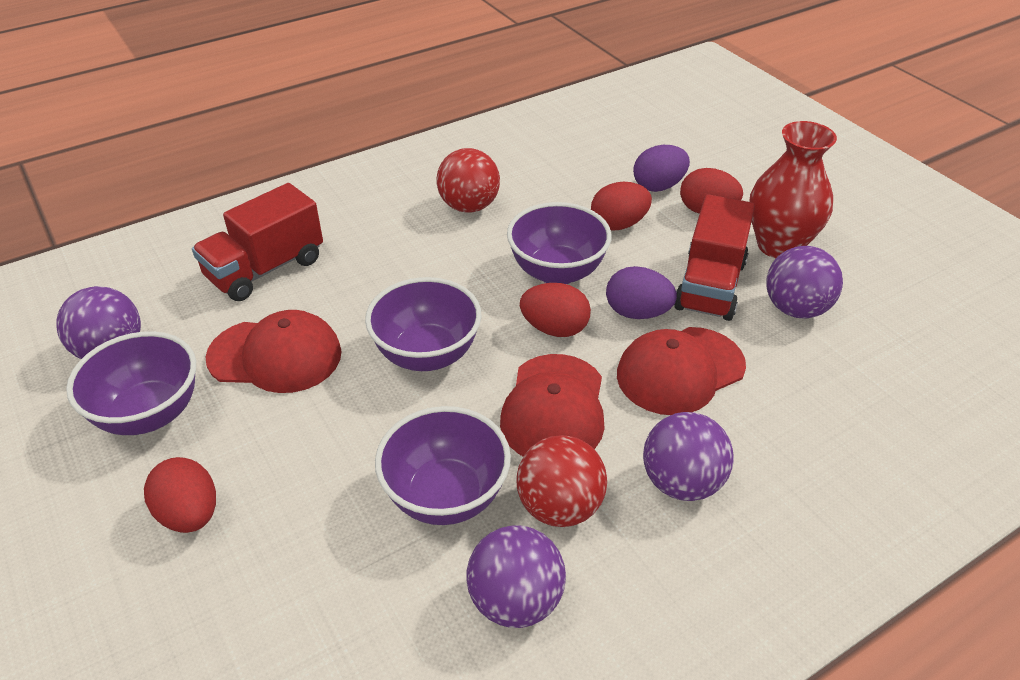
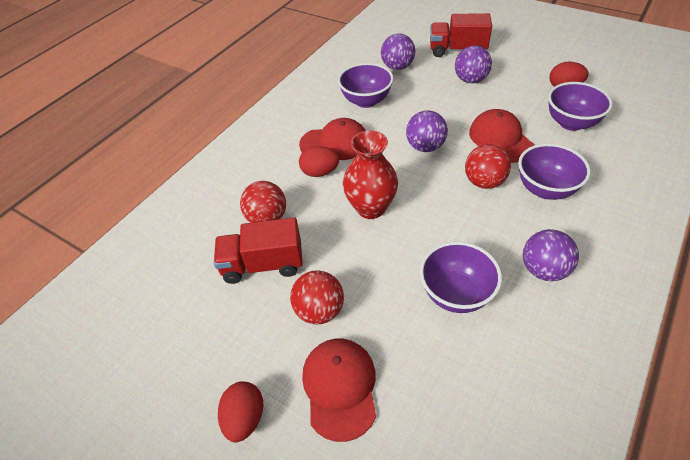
purple egg: [606,266,677,319] [633,145,690,192] = 2 -> none = 0
red ball: [436,148,500,213] [516,435,607,527] = 2 -> [240,181,286,223] [290,270,344,325] [465,144,511,189] = 3
red egg: [144,457,216,533] [520,283,591,337] [591,182,652,231] [680,168,743,214] = 4 -> [218,381,264,442] [299,146,339,177] [550,61,589,87] = 3

